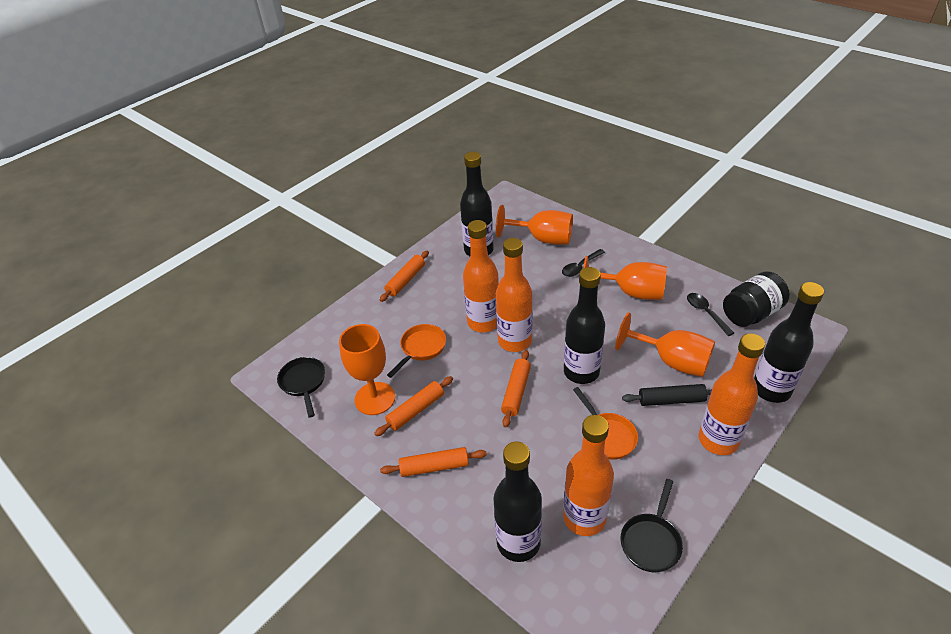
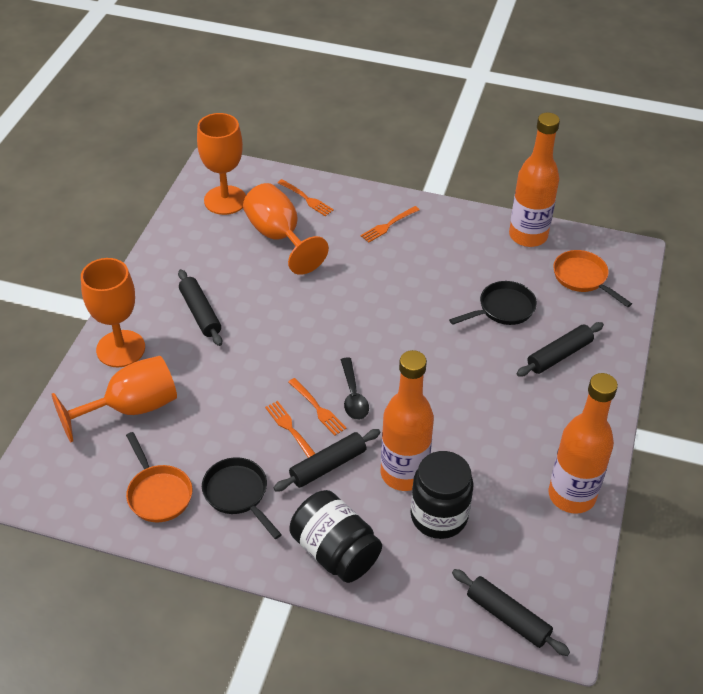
black bottle: [460,152,494,256] [493,442,542,562] [564,267,605,384] [754,282,824,403] = 4 -> none = 0
black jar: [723,271,790,327] = 1 -> [289,490,382,583] [410,451,473,539] = 2
black rolling pin: [622,384,712,406] = 1 -> [178,269,222,346] [273,429,381,491] [452,569,570,656] [517,322,604,377] = 4
black spoon: [562,249,605,277] [687,293,734,336] = 2 -> [341,357,369,420] = 1
orange bottle: [463,220,499,332] [496,238,533,352] [563,415,614,536] [699,333,765,455] = 4 -> [381,350,434,491] [509,113,560,247] [549,373,618,514] = 3
orange fork: none = 0 -> [265,401,315,458] [278,179,334,216] [288,378,347,436] [360,206,420,243] = 4
orange rolling pin: [374,376,453,436] [380,251,429,302] [380,447,487,477] [501,350,531,427] = 4 -> none = 0

